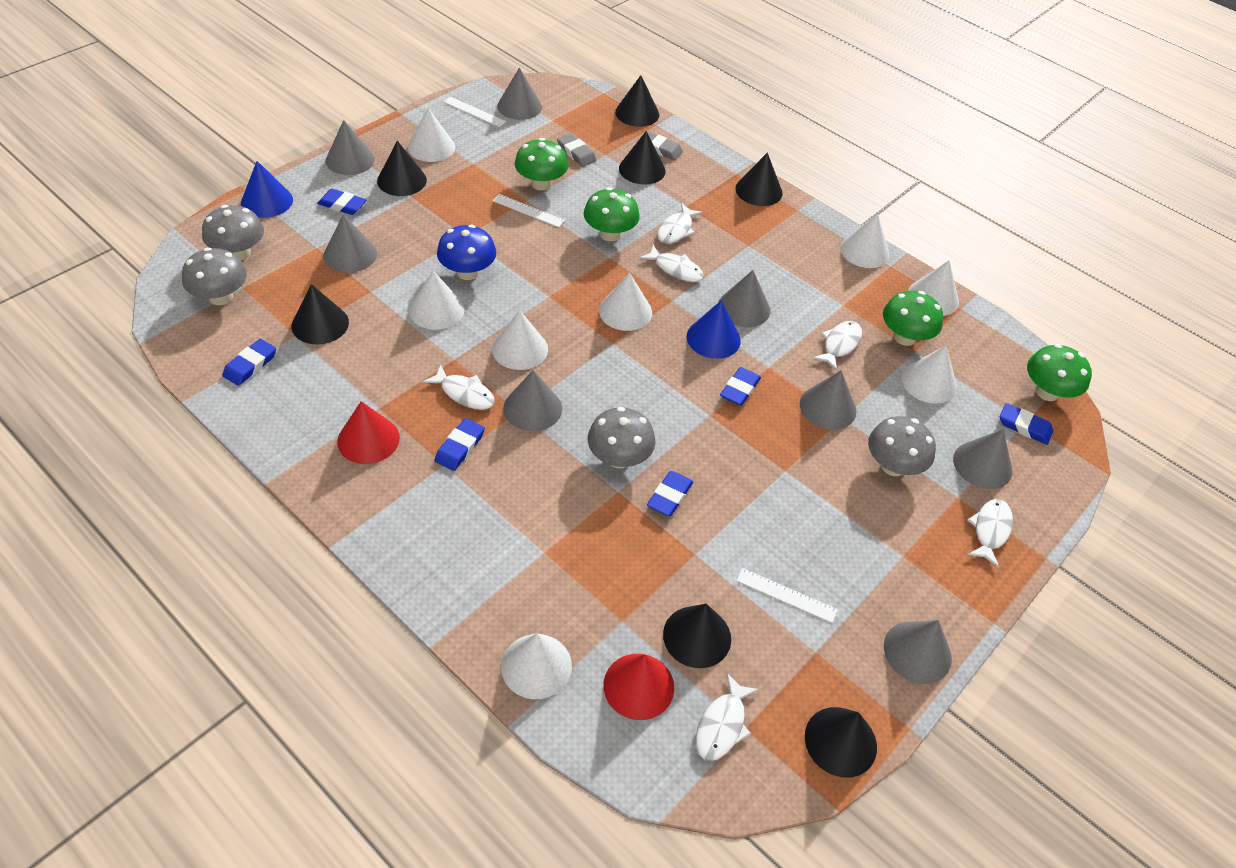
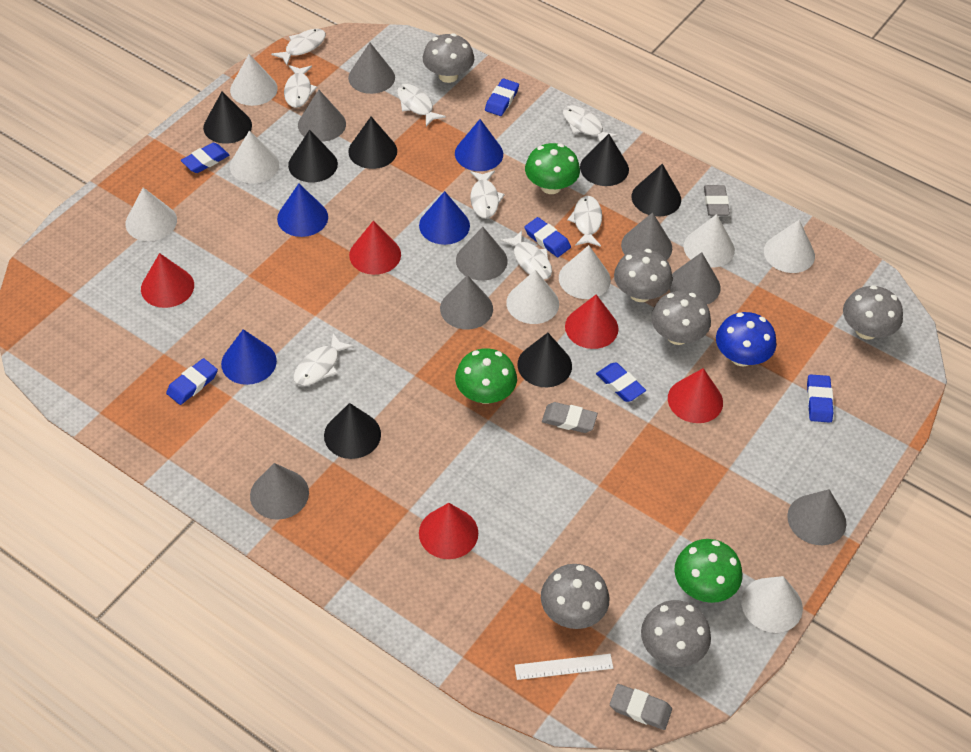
blue cone: [241,161,293,218] [687,300,741,359] = 2 -> [221,329,277,385] [277,184,328,237] [419,191,470,245] [455,119,503,171] = 4
green mushroom: [515,138,569,190] [584,187,640,241] [883,291,943,346] [1027,344,1092,401] = 4 -> [455,348,517,404] [525,143,580,194] [674,539,742,603] = 3
grey eraser: [557,133,596,167] [639,131,683,160] = 2 -> [542,402,598,433] [610,684,672,730] [704,185,730,216] = 3
grey mushroom: [182,247,247,305] [202,205,264,260] [588,407,655,468] [868,416,936,476] = 4 -> [423,33,474,83] [541,564,610,629] [614,249,673,302] [641,600,711,667] [651,291,711,345] [843,285,903,340] = 6
red cone: [337,401,400,464] [604,654,674,720] = 2 -> [141,253,194,308] [349,221,401,275] [419,503,478,559] [565,294,619,349] [668,368,723,423] = 5
white fish: [423,365,495,410] [639,245,704,282] [658,203,703,244] [696,673,759,761] [812,321,862,371] [967,499,1013,568] = 6 -> [271,29,326,65] [284,65,317,108] [293,333,354,386] [397,84,446,126] [470,171,505,219] [500,230,552,279] [563,106,618,143] [567,196,602,247] = 8
white ruler: [443,97,506,127] [493,194,565,228] [736,568,838,623] = 3 -> [515,654,613,680] = 1

